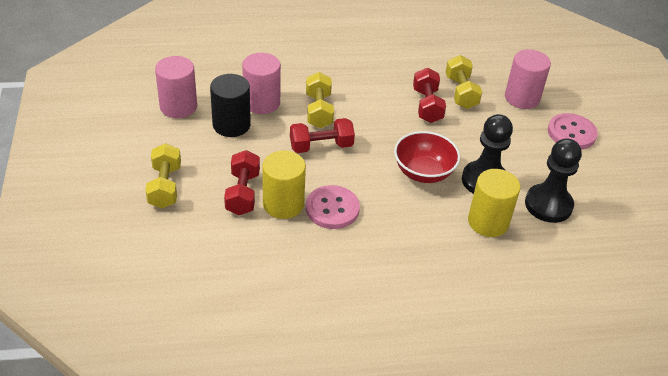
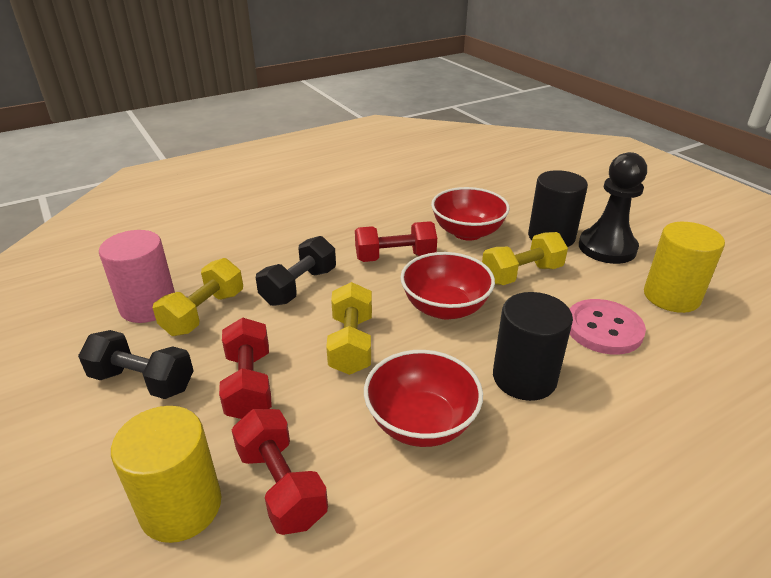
black cylinder: [210,74,251,137] = 1 -> [493,292,573,401] [528,170,588,247] = 2
black dumbbell: none = 0 -> [78,330,194,399] [256,236,336,306] = 2
black pawn: [462,114,513,194] [525,138,582,223] = 2 -> [579,152,647,264] = 1
pink button: [306,185,360,229] [548,113,598,149] = 2 -> [570,299,646,355] = 1
pink cylinder: [155,56,197,118] [242,53,281,114] [505,49,551,109] = 3 -> [99,230,175,323] = 1
red bowl: [394,131,460,183] = 1 -> [364,350,483,447] [400,252,495,319] [431,187,510,241] = 3

